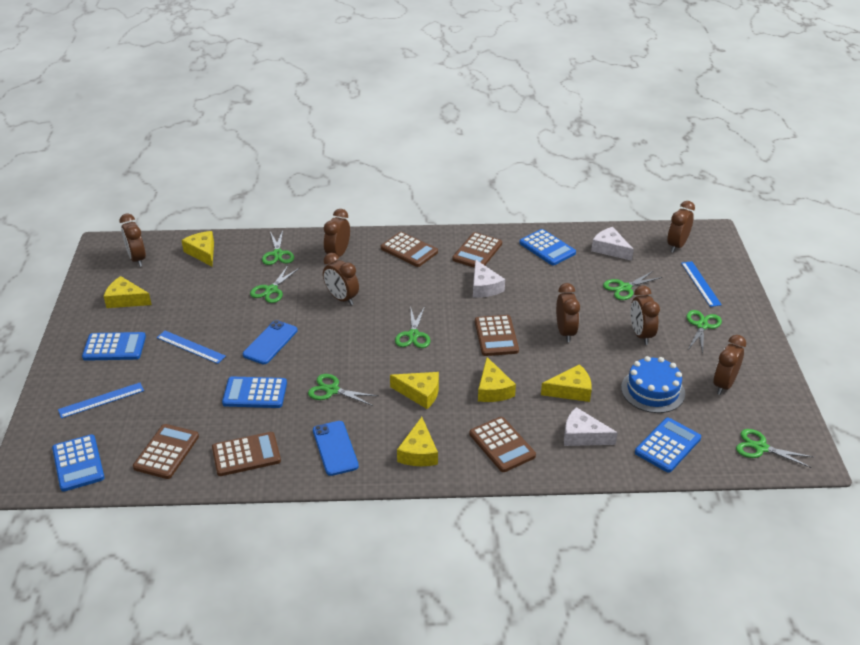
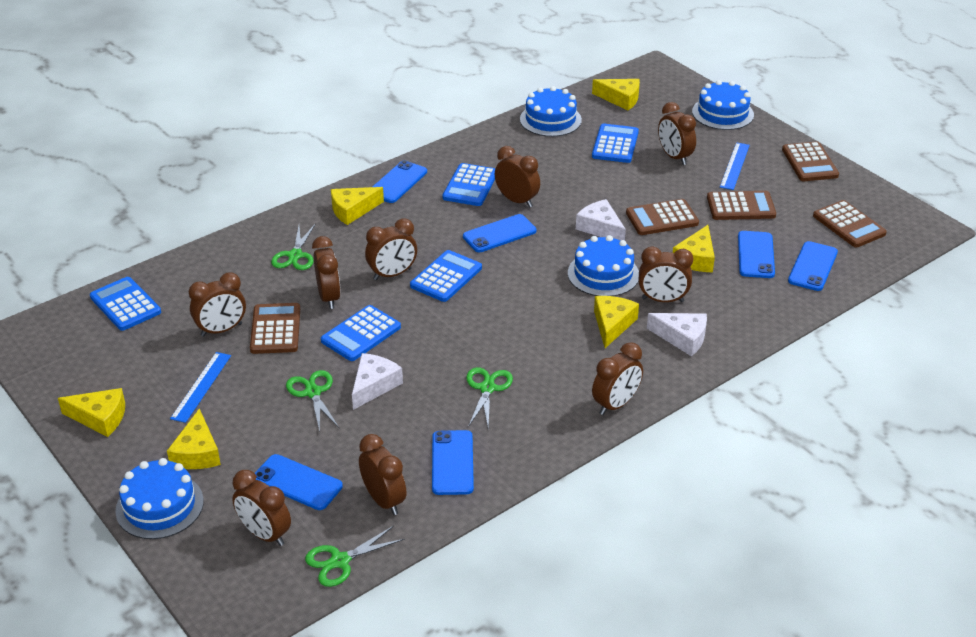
blue cake: [621,356,685,413] = 1 -> [115,458,204,539] [520,86,582,137] [568,235,639,296] [692,80,754,130] = 4
blue phone: [243,320,297,364] [313,421,359,476] = 2 -> [255,454,343,510] [372,160,427,203] [432,430,474,495] [463,214,536,252] [738,231,775,278] [788,241,838,291] = 6
blue ruler: [58,383,144,418] [157,331,226,364] [681,261,722,307] = 3 -> [170,352,231,423] [720,142,750,190] = 2
brown calculator: [133,424,199,479] [212,432,281,476] [381,232,438,267] [452,232,502,268] [470,417,536,472] [475,315,519,356] = 6 -> [250,303,300,354] [626,199,699,235] [707,191,776,220] [782,141,839,181] [813,200,887,247] = 5
brown clock: [119,213,146,267] [323,253,359,305] [324,209,350,257] [556,283,580,342] [631,286,660,345] [667,201,695,253] [713,335,746,395] = 7 -> [189,272,246,337] [232,470,291,546] [312,236,341,309] [359,434,407,515] [365,219,417,280] [495,146,540,208] [592,342,643,415] [639,246,693,302] [658,102,696,165] = 9
green scissors: [250,266,299,303] [262,230,294,265] [308,374,378,406] [395,306,430,348] [603,271,663,300] [686,310,722,353] [736,429,813,468] = 7 -> [271,223,316,270] [286,370,339,432] [305,526,405,587] [466,367,513,428] = 4

